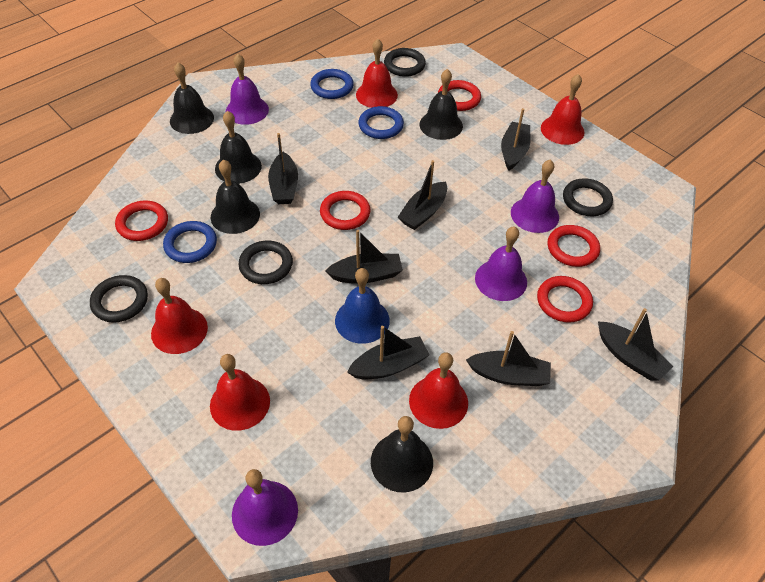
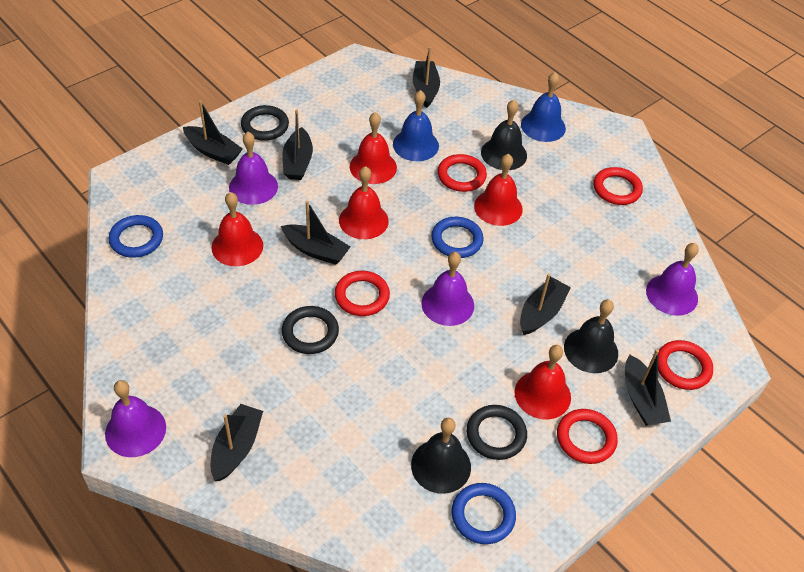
black bell: [170,63,214,134] [211,159,260,234] [215,111,262,184] [371,416,433,493] [419,69,463,140] = 5 -> [411,418,471,494] [481,100,527,170] [564,299,618,373] = 3
black ring: [90,275,148,322] [238,241,293,284] [384,48,426,77] [563,178,613,216] = 4 -> [241,105,289,141] [282,306,339,354] [467,405,527,460] = 3
blue bell: [335,268,390,344] = 1 -> [393,90,439,161] [521,72,566,142] = 2

